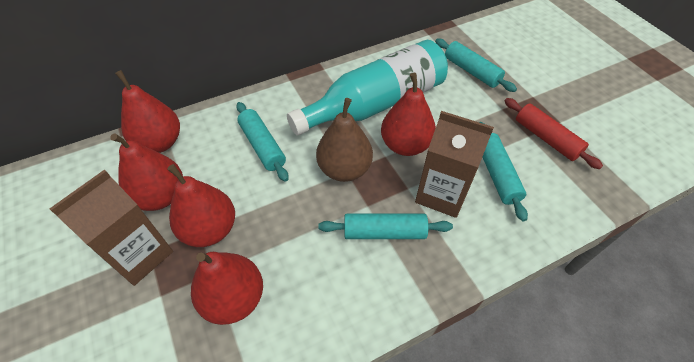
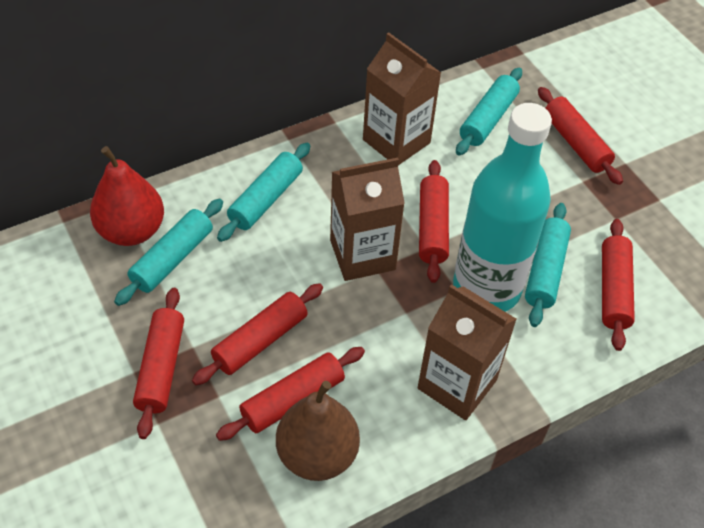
brown carton: [49,169,173,286] [415,111,494,218] = 2 -> [330,158,405,281] [363,32,441,165] [418,284,517,420] = 3
red pear: [110,133,183,211] [115,70,180,153] [167,164,235,247] [191,252,263,325] [381,73,436,156] = 5 -> [90,146,164,246] = 1
red rolling pin: [505,98,603,169] = 1 -> [133,288,184,439] [192,283,323,385] [216,347,365,441] [419,160,449,283] [538,87,623,185] [602,219,635,351] = 6

